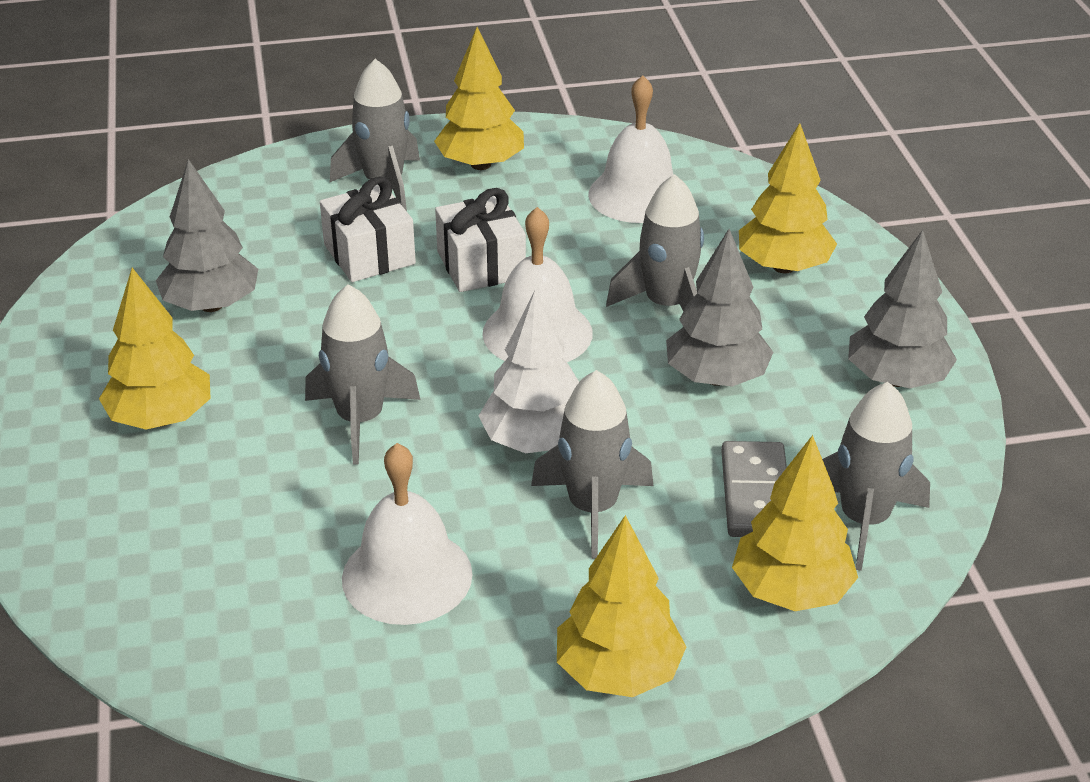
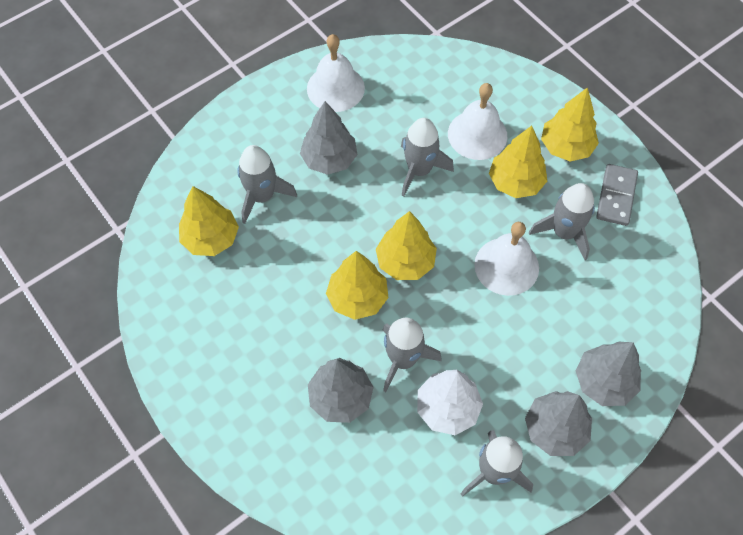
grey tree: [156,159,258,312] [666,229,773,387] [848,230,957,388] = 3 -> [300,101,358,175] [308,358,374,423] [525,391,592,456] [576,342,641,406] = 4
white gift: [320,177,416,282] [435,188,526,292] = 2 -> none = 0

